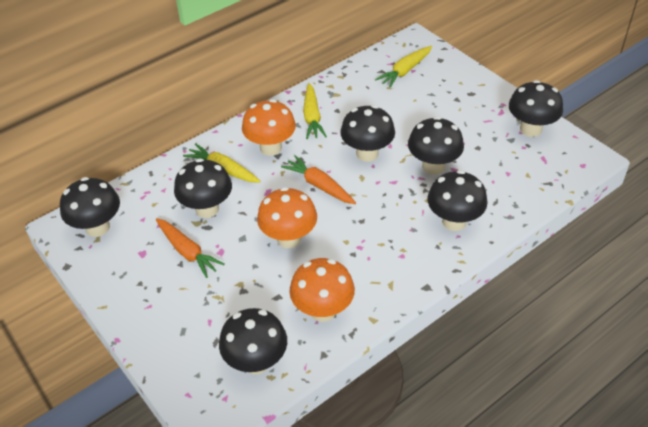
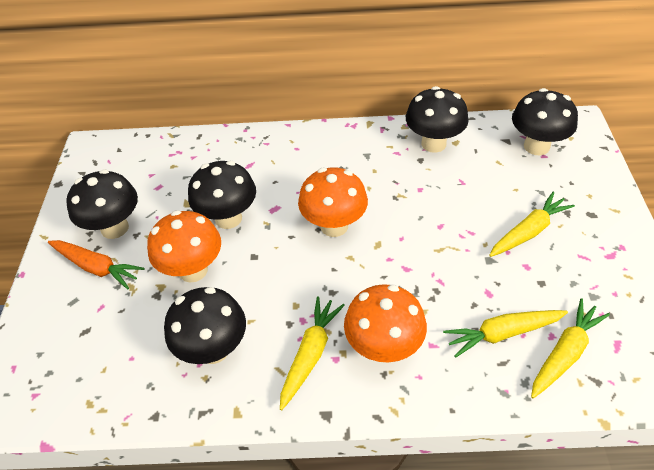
black mushroom: [60,177,120,237] [174,158,232,218] [219,308,287,374] [340,105,395,162] [408,116,464,175] [427,170,488,231] [509,80,563,137] = 7 -> [66,169,138,239] [164,287,246,364] [188,161,256,229] [406,86,469,153] [512,88,578,155] = 5
orange carrot: [156,218,225,278] [281,155,356,204] = 2 -> [48,240,145,289] = 1
yellow carrot: [183,143,261,183] [303,83,327,139] [375,46,432,88] = 3 -> [280,296,345,410] [443,310,568,358] [489,192,575,257] [531,298,610,399] = 4

